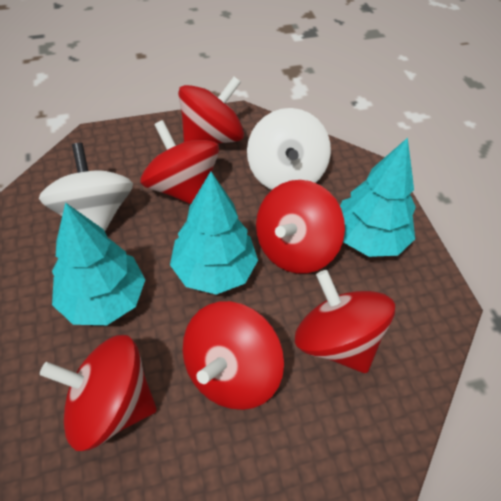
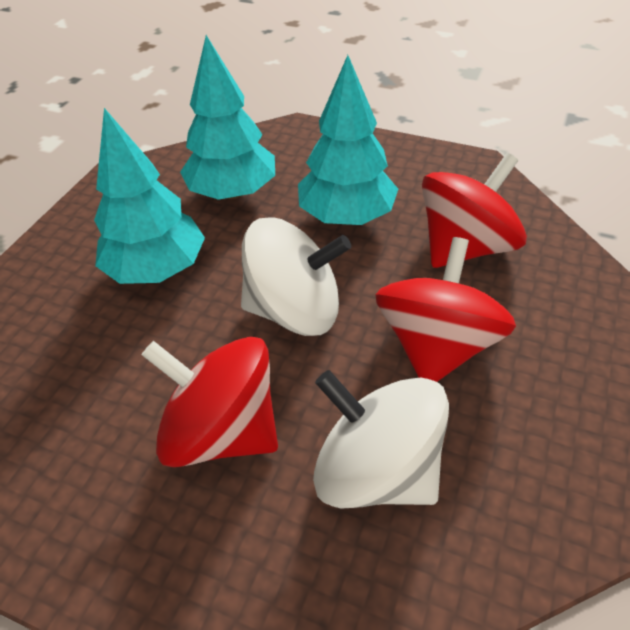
red spinning top: [40,335,157,451] [141,120,219,204] [178,77,244,144] [183,301,284,410] [256,180,345,274] [295,270,395,373] = 6 -> [142,337,278,467] [375,237,516,382] [422,153,527,268] = 3

